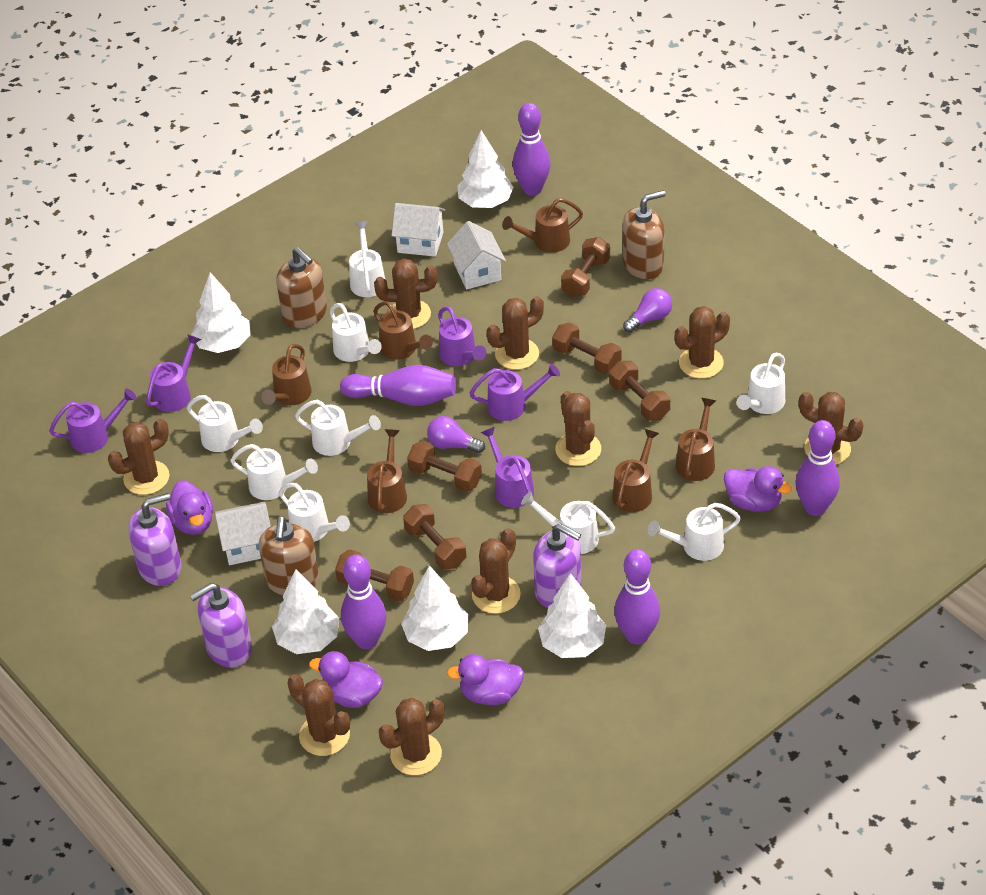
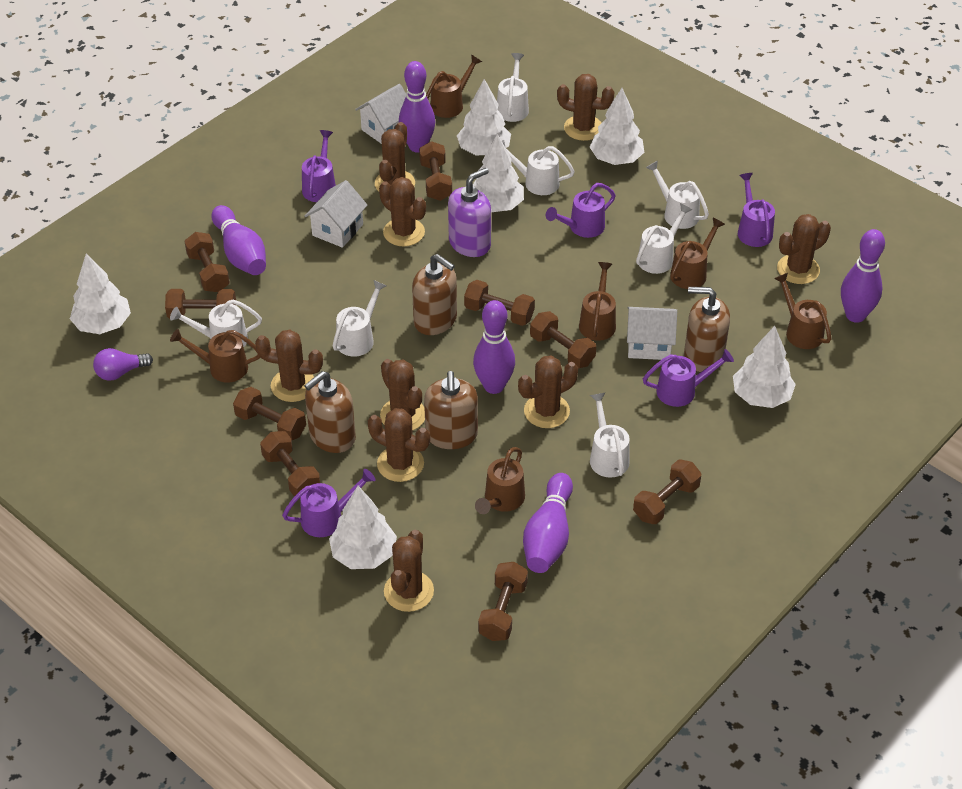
brown dumbbell: [335,549,414,601] [403,504,466,570] [407,440,482,492] [552,322,622,374] [561,237,610,297] [609,361,670,421] = 6 -> [165,289,236,319] [184,232,230,292] [233,387,306,441] [260,431,320,497] [419,141,452,201] [464,280,535,326] [478,562,528,641] [530,311,596,368] [633,459,702,524] = 9
brown soap dispenser: [259,516,319,595] [276,247,327,328] [623,190,666,279] = 3 -> [304,371,356,453] [412,254,457,335] [424,371,478,449] [684,287,730,372] = 4
purple duck: [166,480,213,535] [309,651,383,708] [447,654,524,705] [724,466,792,512] = 4 -> none = 0
purple light bulb: [427,416,485,453] [623,288,672,332] = 2 -> [93,348,153,381] = 1
purple soap dispenser: [128,493,182,586] [190,583,252,668] [533,524,582,608] = 3 -> [448,168,491,257] = 1
white tree: [191,272,251,353] [272,570,339,654] [401,565,468,651] [457,130,514,208] [538,573,606,658] = 5 -> [70,253,131,334] [329,486,397,569] [457,79,511,155] [473,134,524,212] [590,88,644,165] [733,326,796,408] = 6
white watering can: [187,395,263,452] [230,444,318,500] [279,483,350,542] [295,400,381,456] [330,303,382,362] [349,221,385,297] [521,491,615,554] [648,503,741,561] [737,353,785,414] = 9 -> [170,300,262,347] [333,280,386,357] [497,53,529,122] [502,140,575,195] [590,393,630,478] [636,203,692,274] [646,161,709,229] = 7

